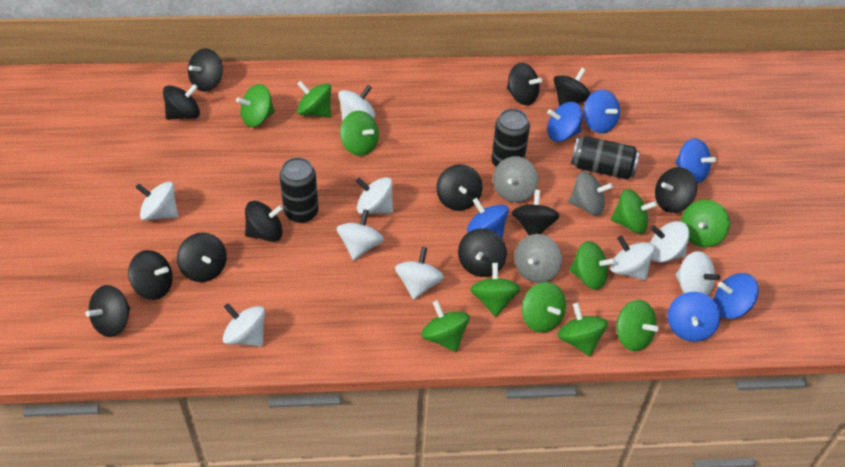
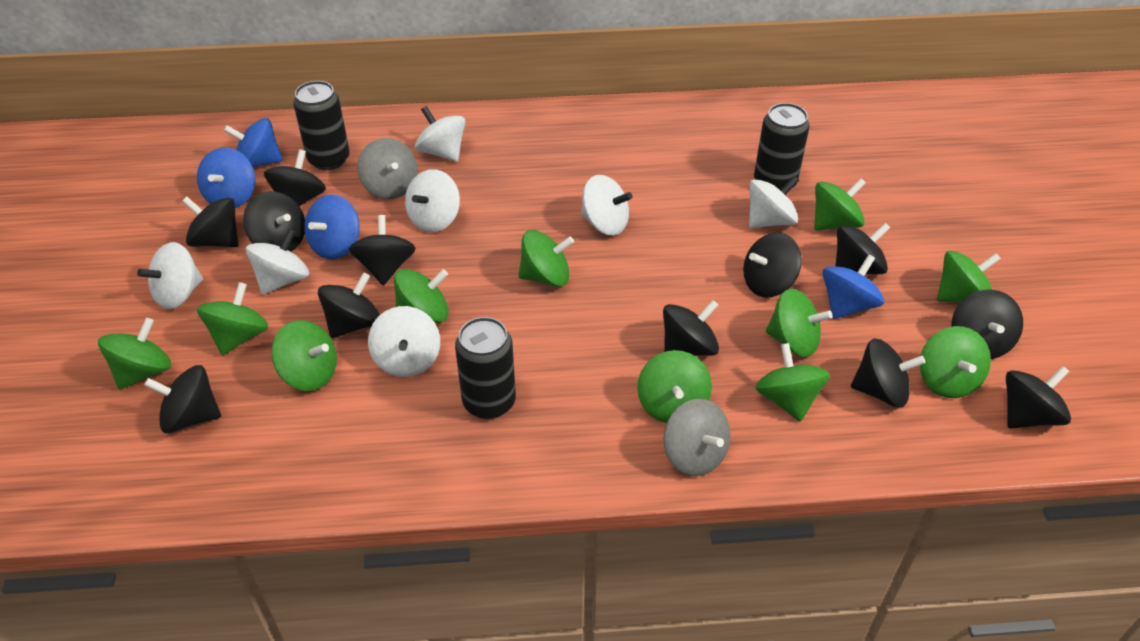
blue spinning top: [467,198,509,239] [547,102,582,142] [583,90,620,134] [668,292,721,342] [675,138,716,183] [714,273,759,319] = 6 -> [197,148,255,208] [224,118,283,167] [304,195,359,259] [822,254,884,319] = 4
grey spinning top: [493,156,538,203] [514,234,562,283] [568,171,613,216] = 3 -> [357,138,418,199] [663,399,731,476] = 2
white spinning top: [135,182,178,221] [223,303,265,347] [337,209,384,260] [338,85,375,121] [356,177,393,214] [395,247,444,300] [610,236,655,280] [650,221,690,263] [676,251,720,295] = 9 -> [137,242,203,309] [246,229,309,295] [368,306,440,377] [405,169,460,232] [415,106,466,162] [581,175,632,236] [749,176,799,228] = 7

